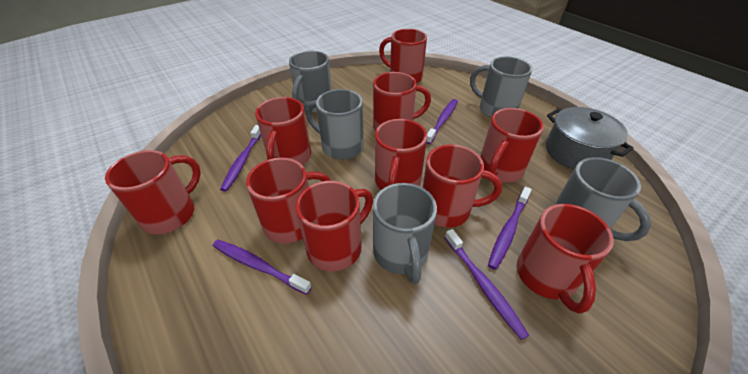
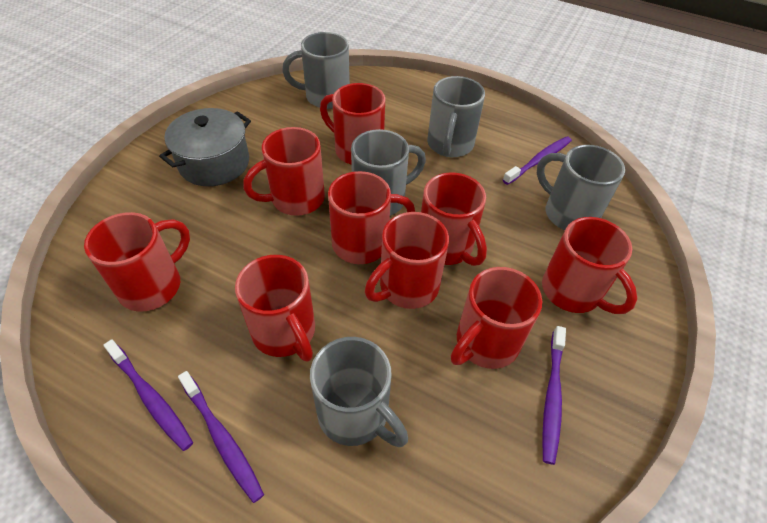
purple toothbrush: [213,240,312,295] [220,125,261,192] [426,99,458,144] [445,229,529,340] [488,187,532,270] = 5 -> [103,339,193,451] [178,371,264,503] [503,136,572,185] [542,326,566,465] = 4
red mug: [105,150,201,234] [246,158,331,244] [255,97,312,165] [296,181,373,272] [373,72,431,132] [375,119,427,190] [379,29,427,84] [423,145,502,227] [480,108,544,183] [517,204,614,314] = 10 -> [84,212,190,312] [235,255,315,361] [243,127,325,216] [320,83,385,164] [328,171,415,264] [365,212,449,309] [421,172,487,266] [451,267,542,369] [542,217,637,314] = 9

